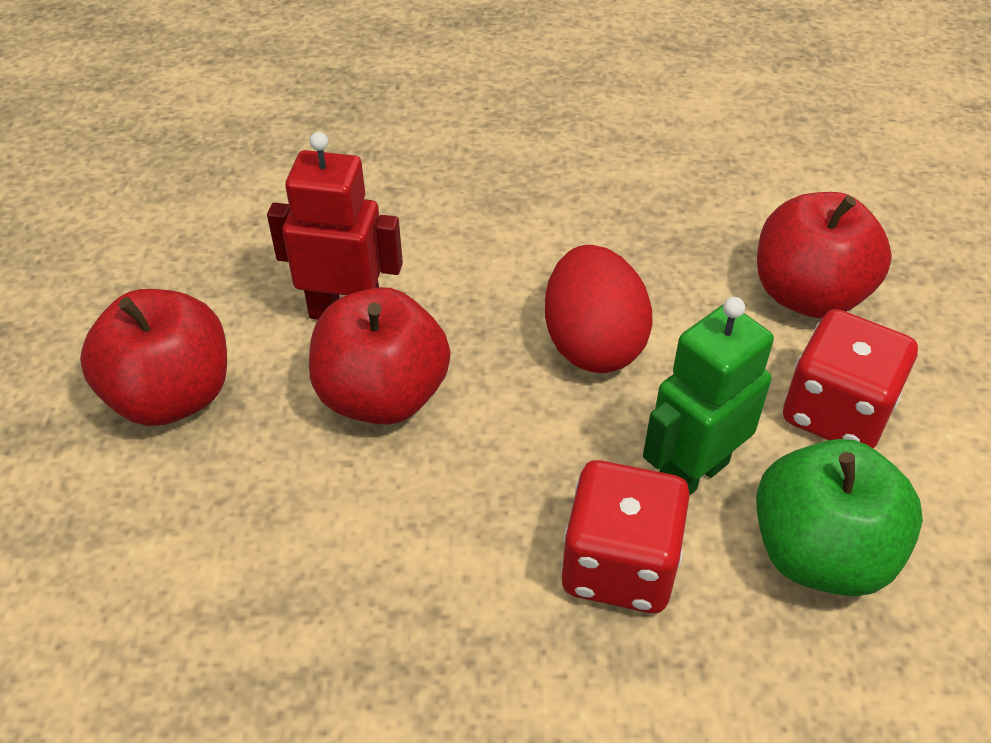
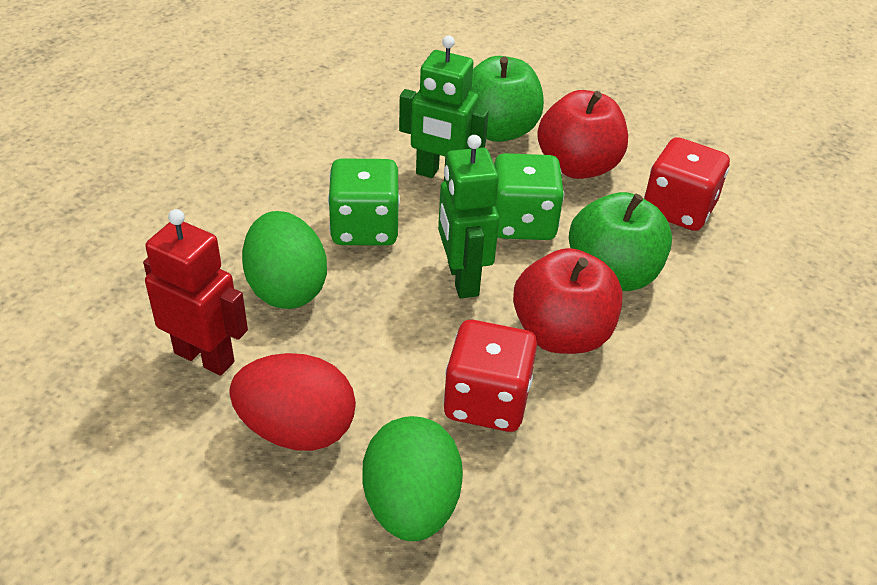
green apple: [756,439,923,596] = 1 -> [470,56,544,142] [569,192,672,291] = 2
green dice: none = 0 -> [328,158,400,245] [494,153,564,240] = 2
green egg: none = 0 -> [242,211,327,309] [362,416,463,541] = 2
green robot: [643,297,774,495] = 1 -> [399,35,489,181] [438,135,499,298] = 2
red apple: [80,289,227,426] [309,287,451,425] [757,192,892,318] = 3 -> [513,248,623,354] [537,90,628,179] = 2

